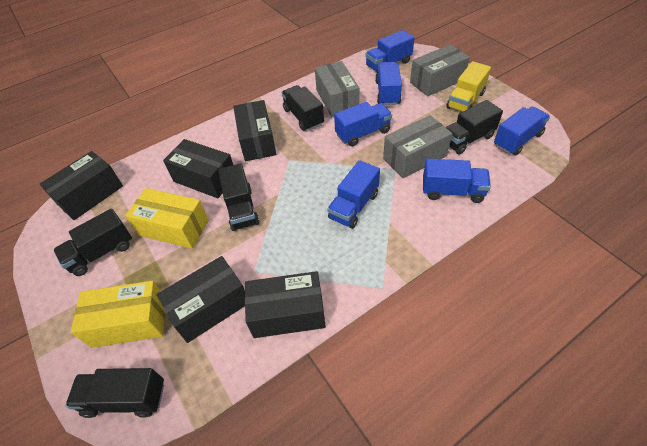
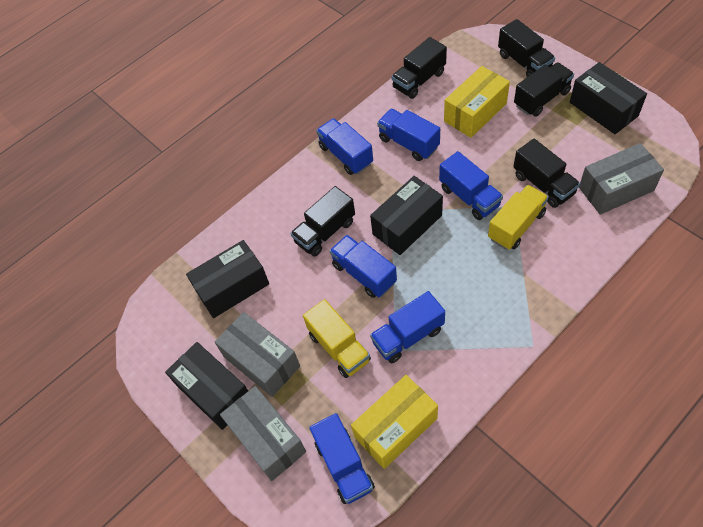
black box: [40,151,123,220] [157,256,245,343] [163,139,233,198] [233,100,276,161] [245,271,326,338] = 5 -> [165,342,248,430] [186,240,269,318] [370,176,443,255] [570,62,647,134] = 4
yellow truck: [446,61,491,112] = 1 -> [303,299,371,378] [488,185,549,250] = 2

